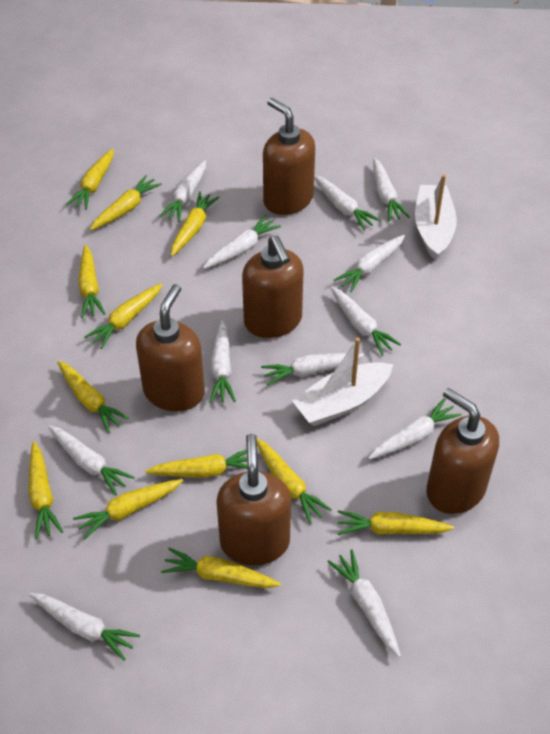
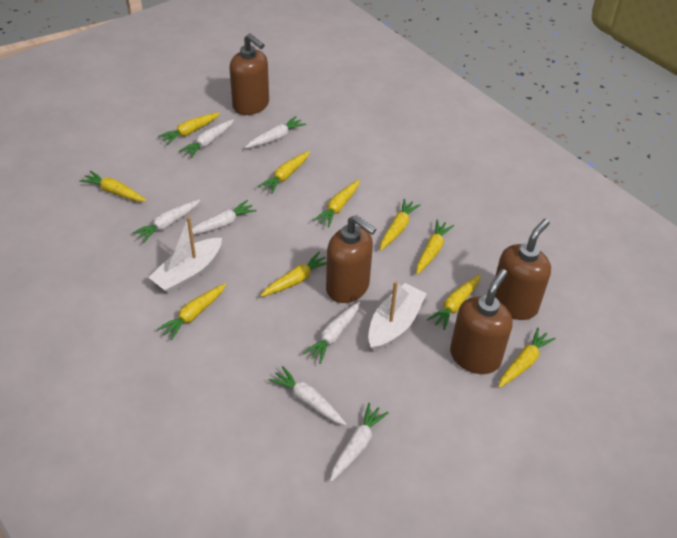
brown soap dispenser: [136,284,205,411] [216,434,291,566] [242,235,303,338] [263,98,315,215] [426,388,499,514] = 5 -> [229,34,269,115] [326,215,376,303] [450,269,513,374] [495,219,551,320] = 4
white carrot: [29,593,140,661] [48,425,135,496] [159,160,206,222] [203,215,281,269] [210,320,236,403] [261,353,364,386] [314,175,381,231] [327,550,401,657] [330,286,401,356] [334,235,405,292] [369,398,462,459] [373,158,410,221] = 12 -> [132,199,200,243] [179,119,234,158] [192,200,257,235] [245,116,306,148] [268,366,346,425] [303,302,360,364] [330,403,389,482] = 7
yellow carrot: [28,441,63,539] [57,361,129,433] [66,148,114,209] [73,479,183,540] [78,245,105,318] [84,283,163,349] [90,175,162,230] [145,450,248,478] [161,548,281,588] [171,191,220,256] [257,439,332,524] [338,510,454,535] = 12 -> [79,170,147,202] [157,284,226,340] [158,112,220,145] [258,151,310,194] [260,252,327,297] [313,180,360,227] [380,199,421,250] [416,219,454,275] [427,274,481,330] [498,328,556,388] = 10

